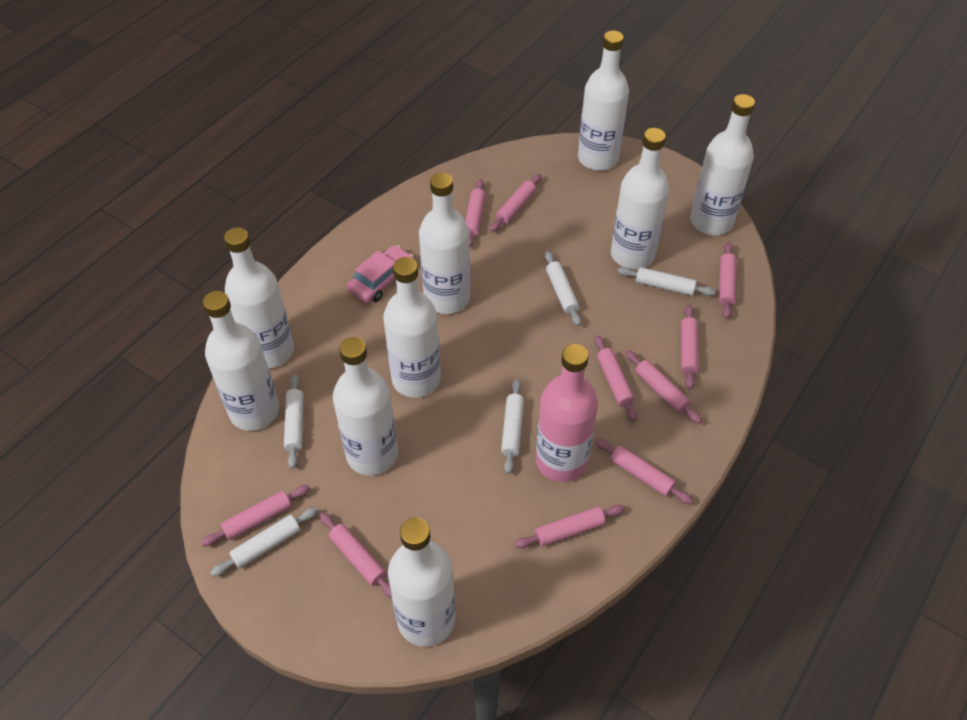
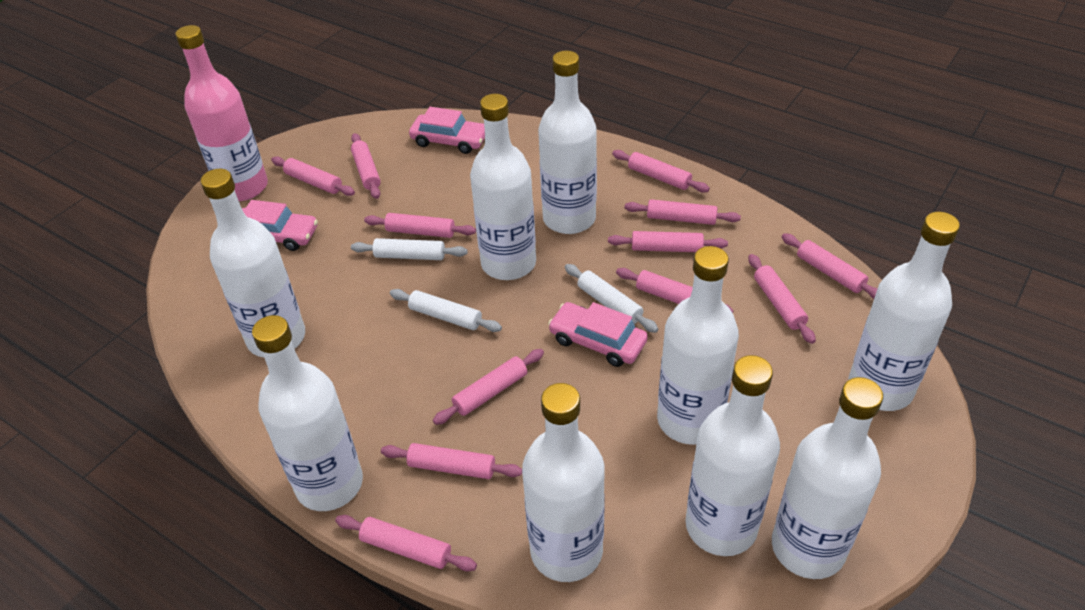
pink car: [347,245,414,303] = 1 -> [242,200,318,251] [409,107,485,154] [548,302,648,367] = 3
pink rolling pin: [201,485,310,546] [320,512,392,598] [465,179,486,248] [490,174,541,232] [514,505,625,548] [595,335,638,421] [595,438,693,504] [625,350,702,424] [681,305,699,390] [719,242,736,319] = 10 -> [271,156,355,196] [335,515,477,571] [351,133,381,199] [364,213,476,238] [381,443,522,479] [433,349,544,425] [608,231,728,252] [612,150,710,193] [616,268,733,313] [625,199,741,225] [748,254,816,344] [782,233,878,299] = 12
white rolling pin: [210,507,318,576] [284,374,304,469] [501,379,524,474] [544,251,581,326] [617,267,715,296] = 5 -> [351,238,468,260] [390,289,502,332] [565,264,658,333] = 3

